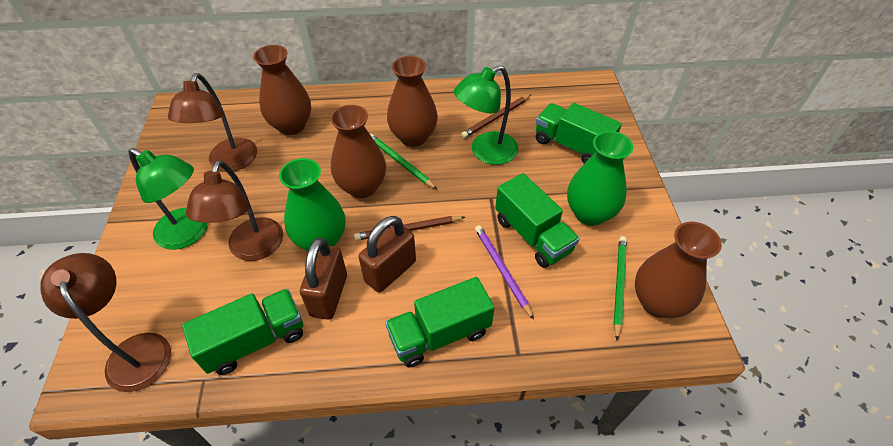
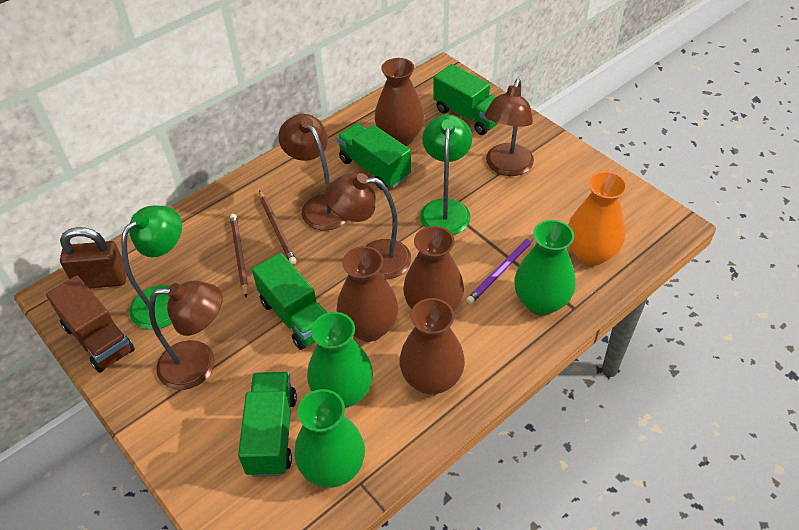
brown lamp: [40,253,171,392] [168,73,257,172] [186,160,283,261] = 3 -> [149,281,223,390] [278,114,348,230] [325,173,411,279] [484,79,534,176] = 4
brown padlock: [300,238,347,320] [359,216,416,293] = 2 -> [60,227,127,289] = 1
brown truck: none = 0 -> [46,275,135,373] = 1
green pencil: [370,134,437,189] [614,236,627,340] = 2 -> none = 0
green vase: [279,158,345,251] [567,131,633,226] = 2 -> [294,389,365,488] [307,312,373,408] [514,220,576,316] = 3
orange vase: none = 0 -> [568,171,627,266] = 1

